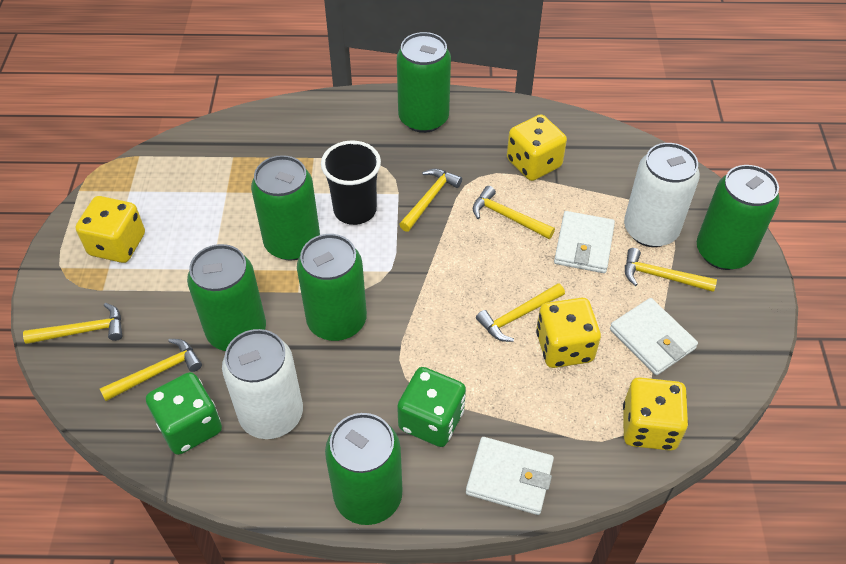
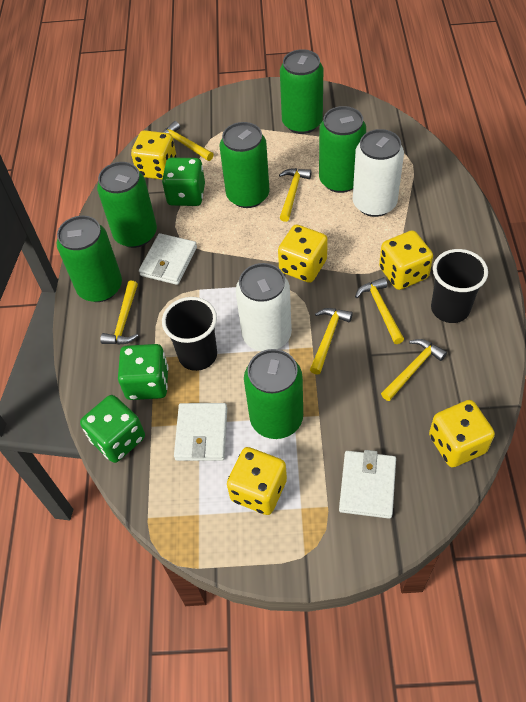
black cup: [321,140,381,225] = 1 -> [162,297,217,371] [431,249,488,323] = 2
green dice: [146,372,222,455] [397,367,466,447] = 2 -> [80,395,145,463] [118,344,168,400] [162,158,205,206] = 3
yellow dice: [76,196,145,263] [507,114,567,181] [536,298,601,368] [623,377,688,451] = 4 -> [131,130,177,180] [227,447,287,515] [278,224,328,283] [379,230,433,290] [429,400,495,467] = 5

